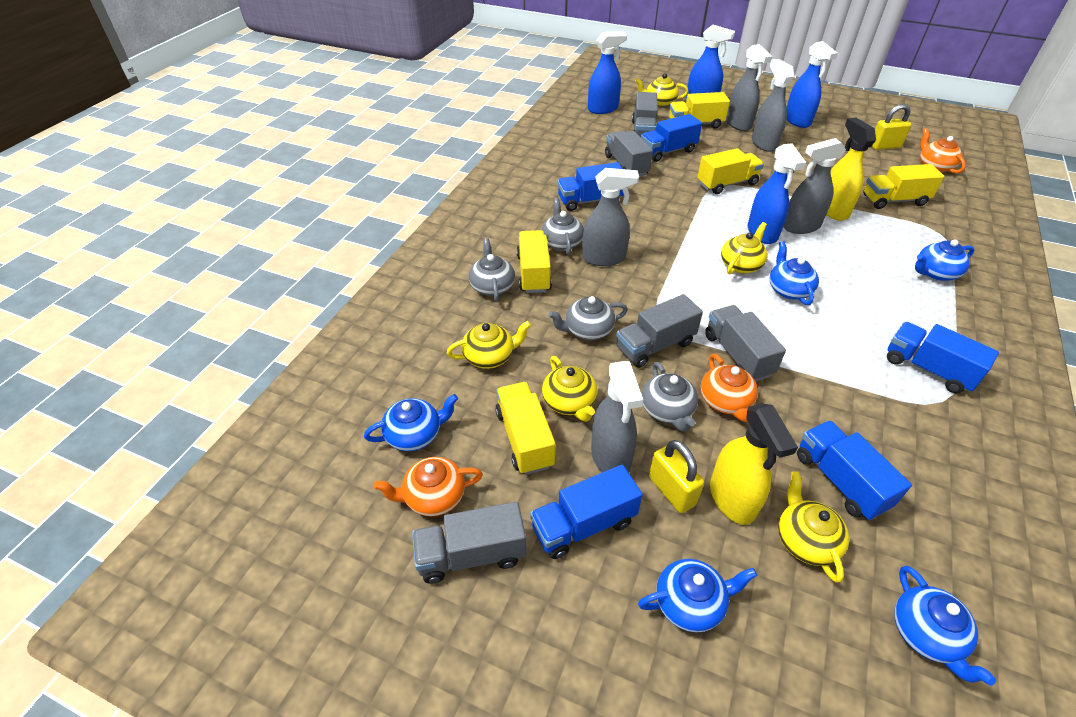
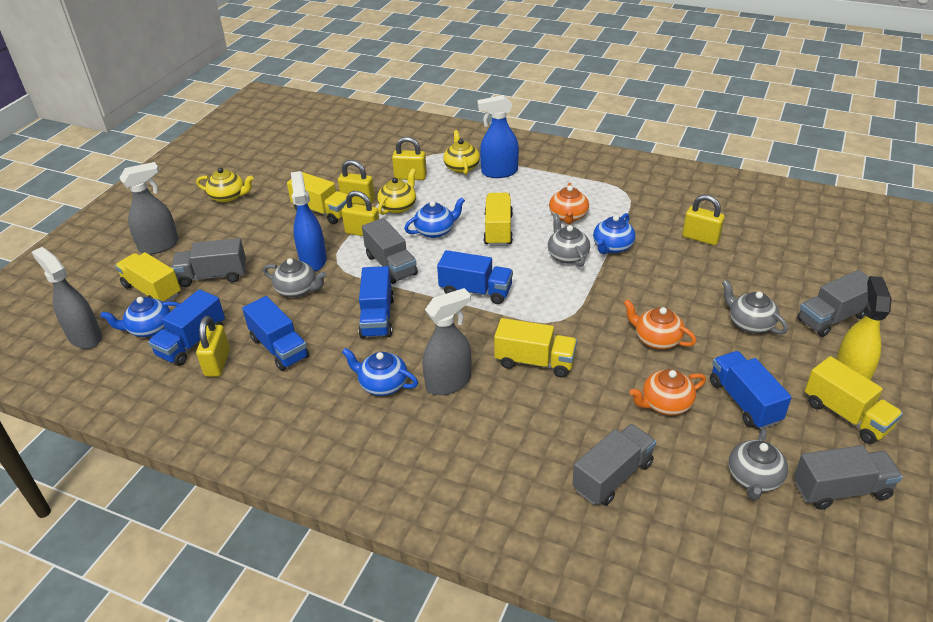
blue spray bottle: [588,31,627,114] [686,25,735,100] [748,143,806,244] [787,41,838,128] = 4 -> [291,171,327,271] [477,95,519,178] = 2
blue teapot: [364,394,458,451] [638,559,757,632] [770,241,819,305] [894,566,996,686] [915,239,974,281] = 5 -> [100,297,180,337] [342,348,418,396] [404,197,465,238] [593,213,636,254] = 4
grey spray bottle: [582,168,639,266] [591,361,643,472] [726,44,773,131] [752,59,794,152] [783,138,846,234] = 5 -> [32,247,102,349] [119,162,179,255] [423,288,471,395] = 3
yellow padlock: [649,440,704,513] [871,104,912,150] = 2 -> [196,316,230,377] [338,160,375,205] [342,191,379,236] [392,137,427,180] [682,195,725,245] = 5
yellow spray bottle: [710,403,798,525] [826,118,876,221] = 2 -> [836,276,892,380] = 1
yellow teapot: [447,321,531,369] [542,356,597,422] [635,73,689,107] [721,222,768,274] [778,471,849,583] = 5 -> [196,168,254,203] [377,168,416,215] [443,130,480,175] = 3

